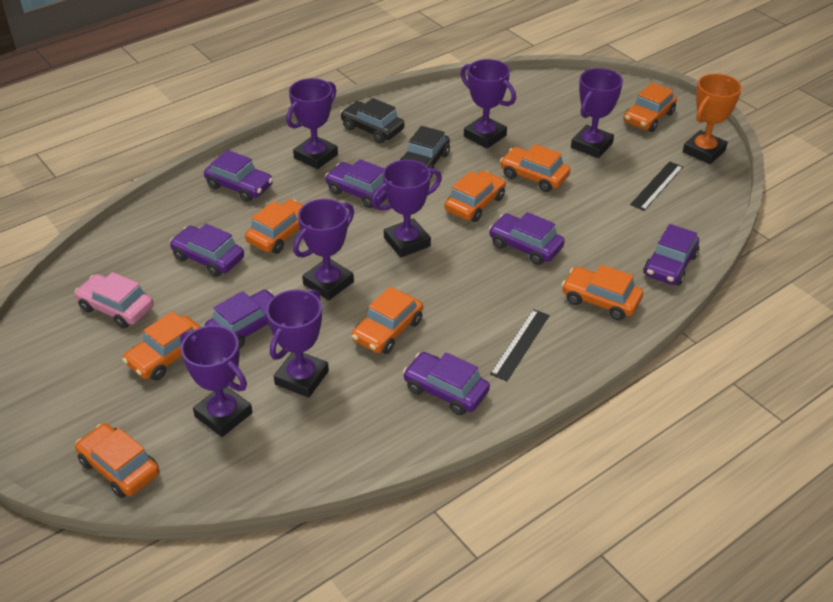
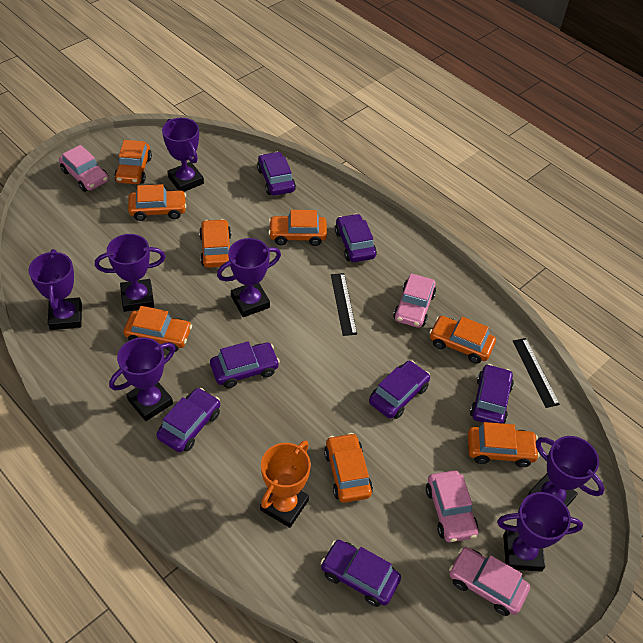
black car: [340,98,405,143] [400,126,450,178] = 2 -> none = 0
pink car: [74,272,154,329] = 1 -> [59,145,109,192] [393,273,436,328] [426,470,478,542] [449,547,530,616] = 4

